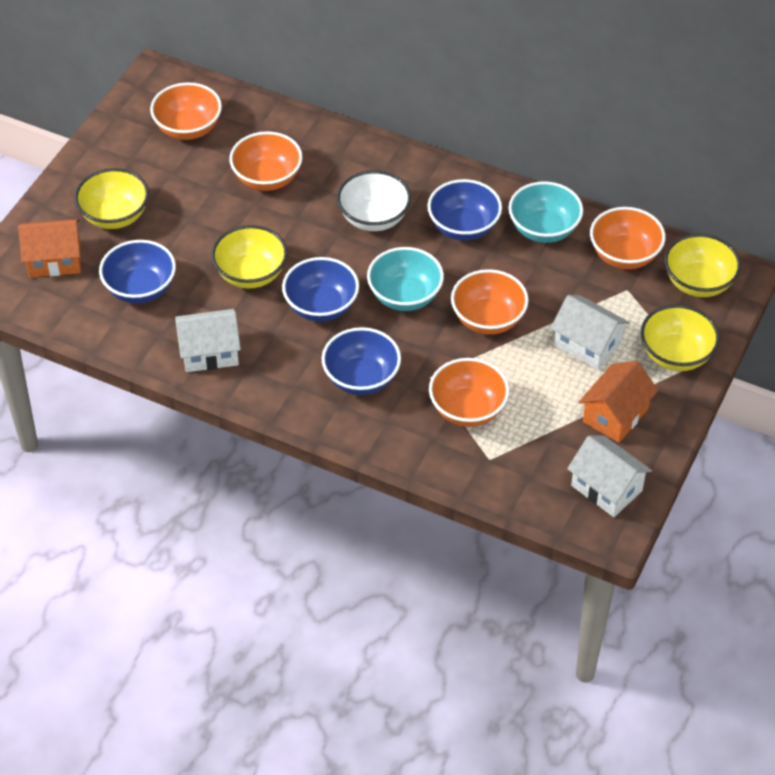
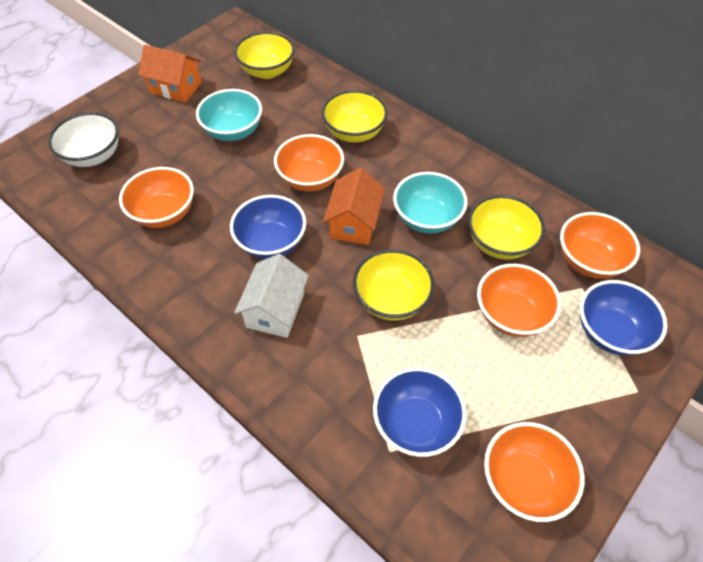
blue bowl: [99,240,176,304] [282,257,359,322] [322,327,401,395] [427,179,502,241] = 4 -> [230,195,306,259] [373,367,467,457] [580,280,667,356] = 3
white house: [175,309,241,372] [550,295,630,370] [567,436,652,517] = 3 -> [234,254,309,338] = 1

